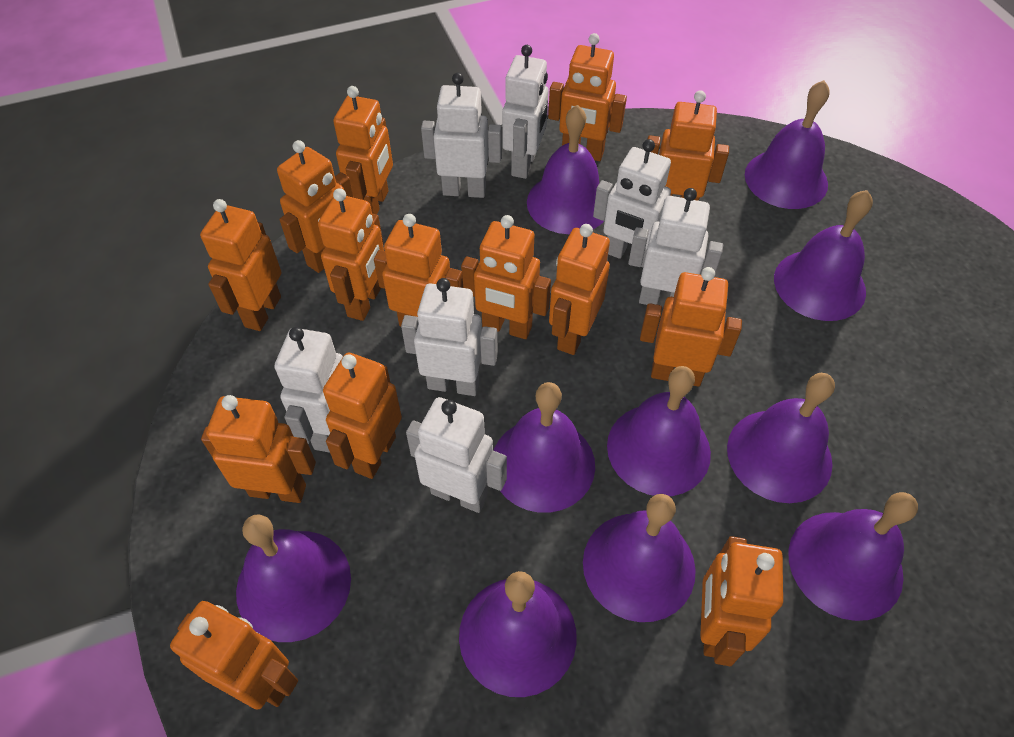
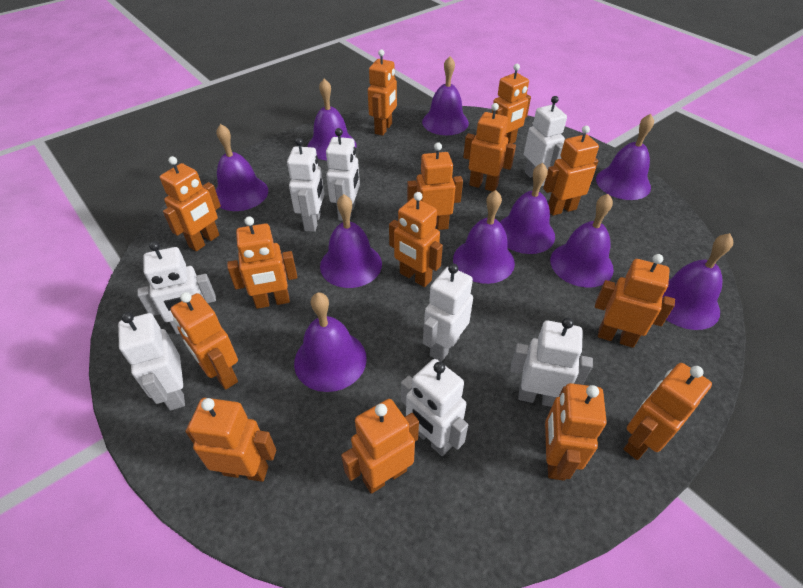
white robot: [274,327,343,453] [401,278,498,396] [406,397,507,513] [421,73,502,198] [502,45,548,179] [593,139,671,267] [628,188,723,305] = 7 -> [118,312,185,411] [137,241,216,334] [287,138,324,232] [326,128,360,221] [401,359,468,456] [423,264,473,362] [510,318,593,407] [524,96,567,186] = 8

